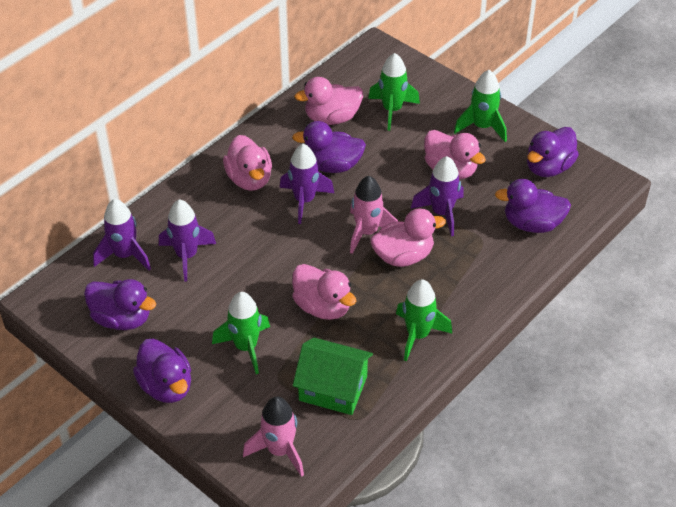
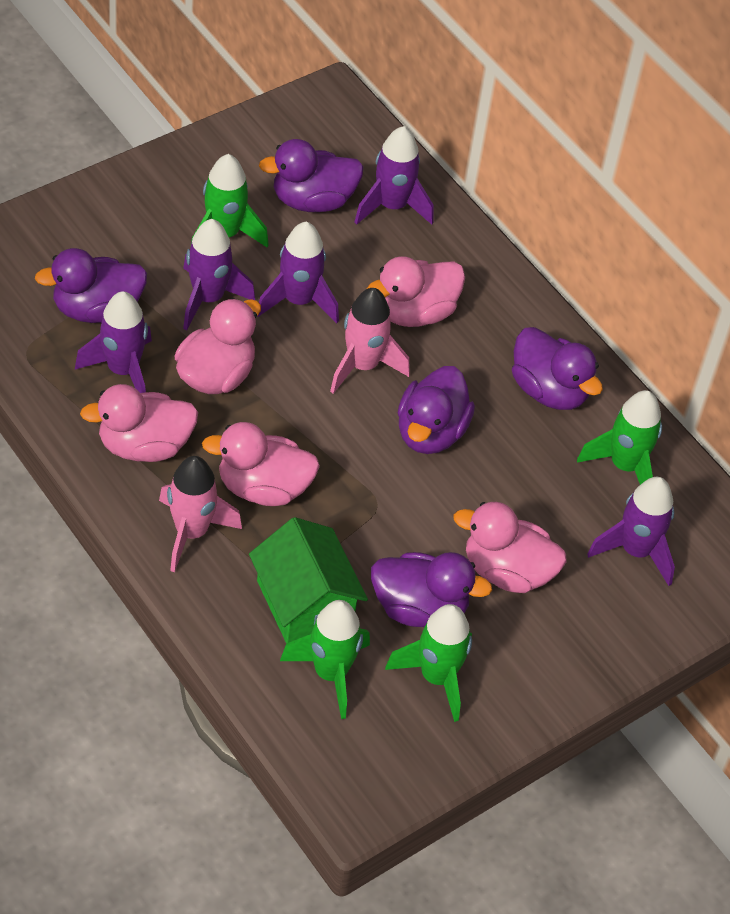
purple rocket: [93,199,151,271] [159,199,216,281] [280,144,334,224] [411,156,464,236] = 4 -> [75,291,152,393] [183,219,255,330] [257,222,339,324] [355,126,434,225] [587,477,675,586] = 5

